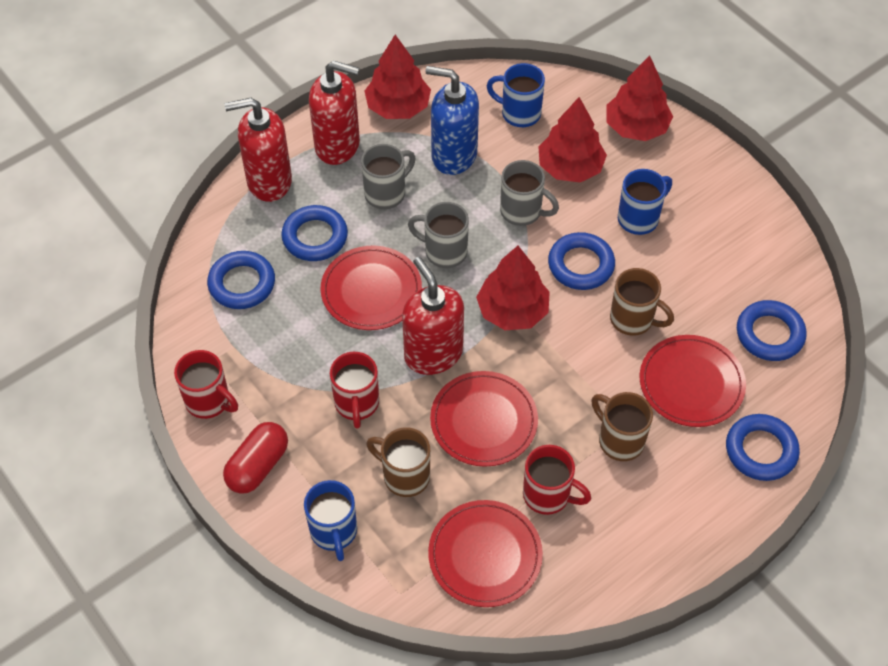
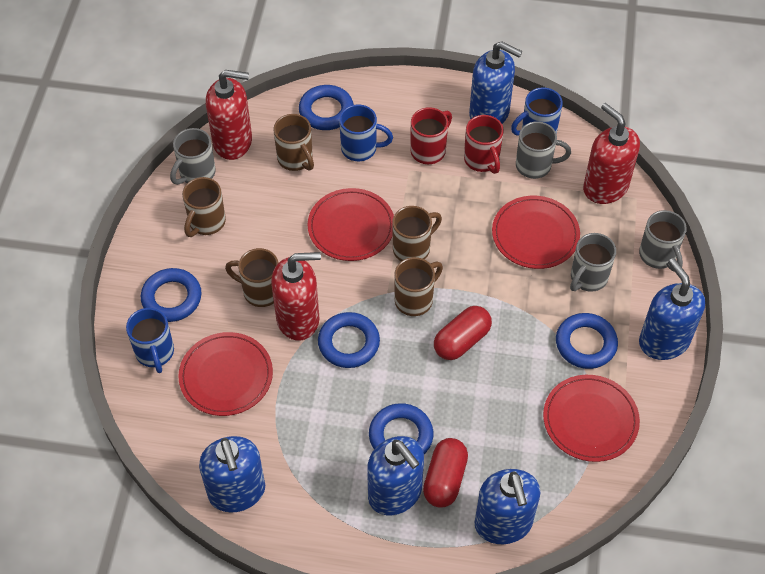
blue soap dispenser: [425,66,479,175] = 1 -> [199,436,265,512] [367,436,424,515] [469,41,522,124] [474,469,540,544] [639,258,705,360] = 5
brown mug: [366,427,430,497] [591,392,653,461] [610,268,674,336] = 3 -> [182,177,226,237] [225,248,278,307] [273,114,314,171] [392,206,442,261] [394,257,443,316] = 5
grey mug: [361,144,416,209] [408,202,469,268] [500,160,559,226] = 3 -> [170,128,216,185] [516,122,571,179] [570,233,616,292] [639,210,687,272] = 4
red capsule: [223,422,288,494] = 1 -> [423,438,468,507] [434,306,492,360] = 2
red mug: [174,350,238,419] [330,352,379,429] [523,445,591,515] = 3 -> [410,107,452,164] [464,115,504,174] = 2
red tree: [365,35,431,119] [476,246,550,330] [538,97,607,183] [607,55,673,141] = 4 -> none = 0

